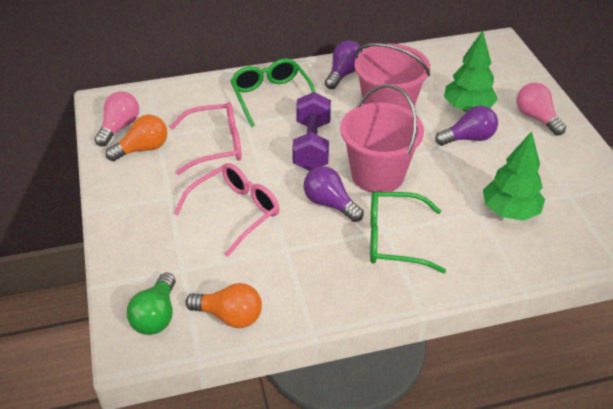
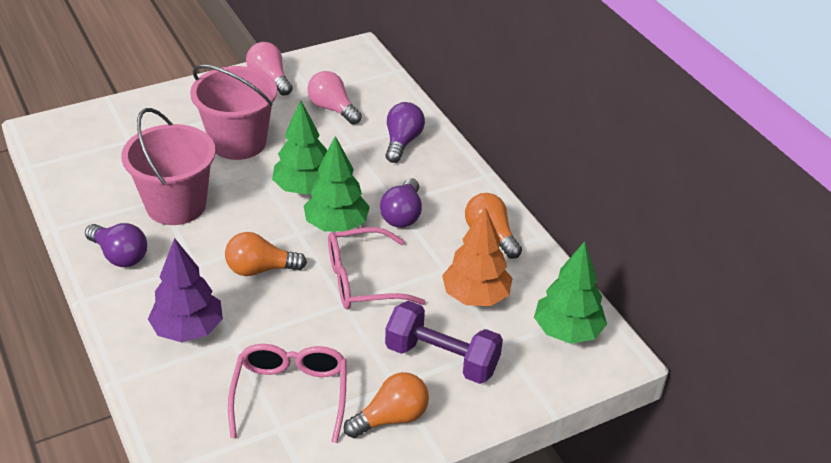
green glasses: [230,58,316,127] [370,191,446,273] = 2 -> none = 0
green light bulb: [127,273,176,335] = 1 -> none = 0
green tree: [444,30,498,112] [483,131,545,221] = 2 -> [272,100,327,194] [304,136,370,232] [534,241,607,344] = 3
orange light bulb: [106,115,167,161] [185,283,262,328] = 2 -> [225,232,307,276] [344,372,429,438] [465,193,522,259] = 3
orange tree: none = 0 -> [442,207,512,306] = 1
purple tree: none = 0 -> [148,238,223,342] = 1

